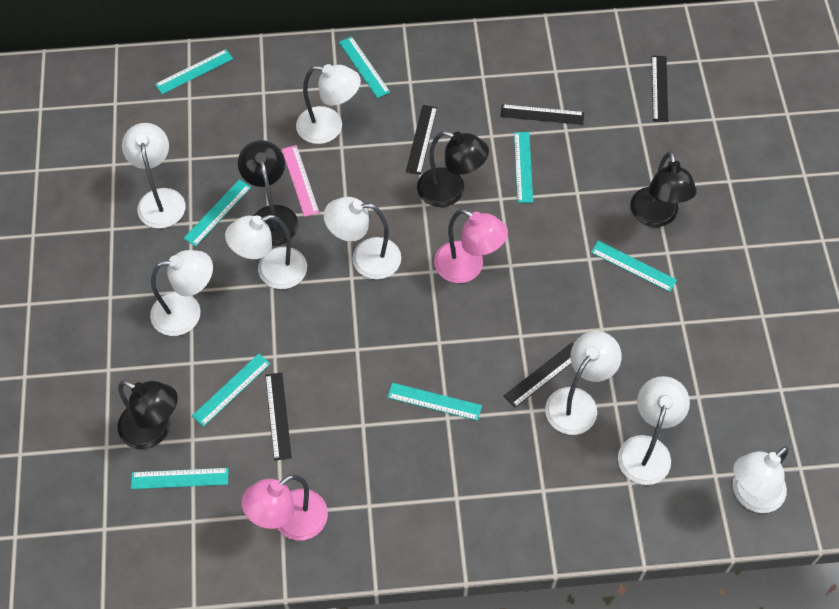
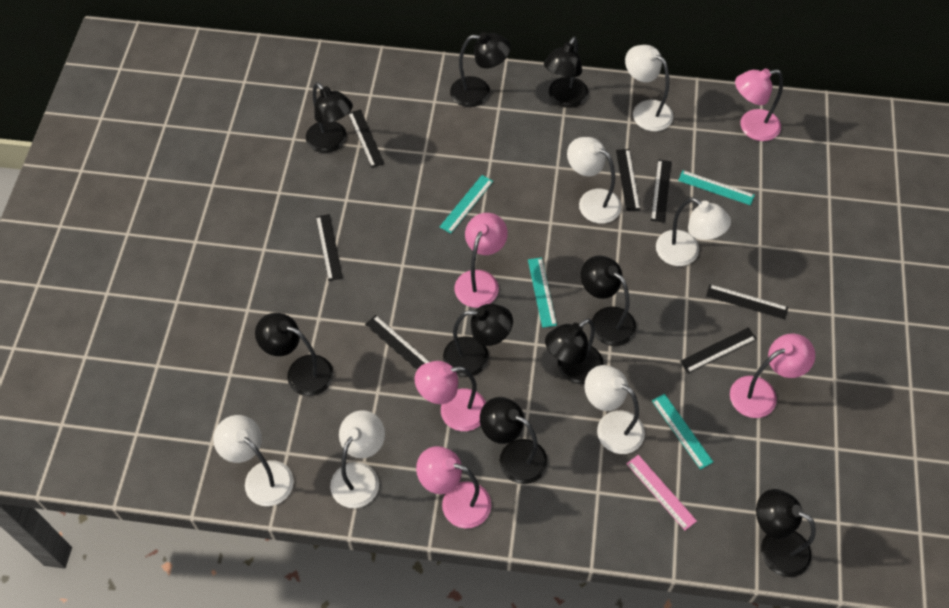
black lamp: [118,380,178,449] [238,140,298,246] [417,131,489,207] [630,151,697,227] = 4 -> [255,313,334,396] [306,82,353,153] [443,304,513,377] [450,32,511,107] [480,397,548,484] [544,37,589,108] [545,318,604,384] [581,255,636,346] [756,489,816,577] = 9
black ruler: [265,372,292,461] [406,105,437,175] [501,104,584,125] [504,343,574,408] [652,56,668,122] = 5 -> [316,214,343,281] [348,109,384,168] [365,315,429,370] [616,149,640,211] [651,160,671,223] [680,328,757,373] [706,284,788,319] = 7
pink lamp: [241,475,328,541] [434,209,508,283] = 2 -> [415,361,486,431] [416,446,491,529] [455,213,508,308] [730,334,815,418] [735,69,783,141] = 5
turquoise ruler: [131,468,229,489] [155,49,233,94] [184,179,251,247] [192,354,271,427] [339,36,390,98] [387,383,482,421] [514,132,533,203] [591,241,677,292] = 8 -> [439,175,493,233] [528,258,557,328] [652,394,713,470] [678,170,755,205] = 4
white lamp: [122,123,185,228] [150,250,213,336] [225,215,307,289] [296,64,361,144] [324,197,401,279] [545,331,622,435] [618,376,690,485] [733,446,789,513] = 8 -> [213,415,294,506] [330,410,385,508] [567,137,621,224] [584,365,645,454] [625,45,673,131] [656,198,731,266] = 6

